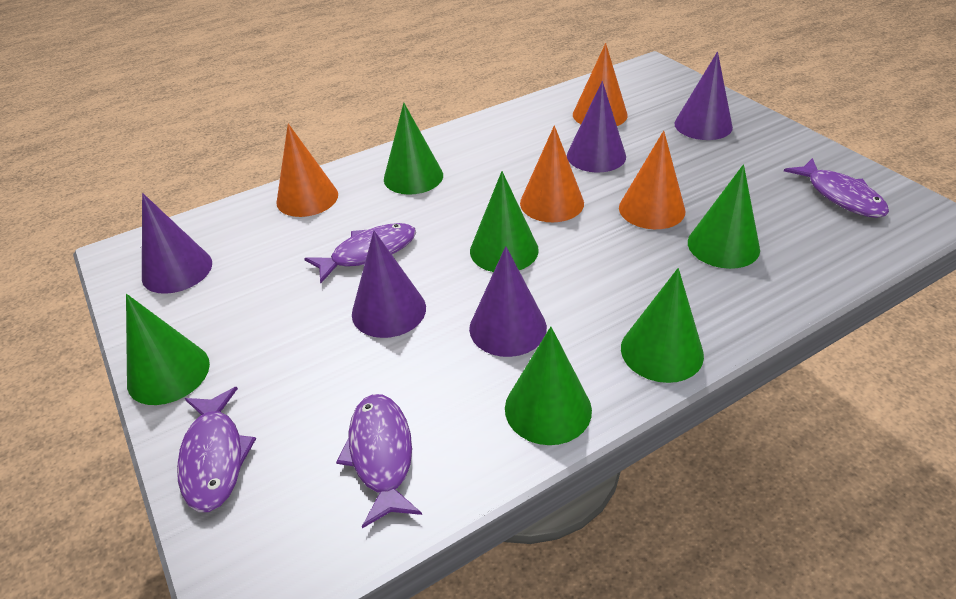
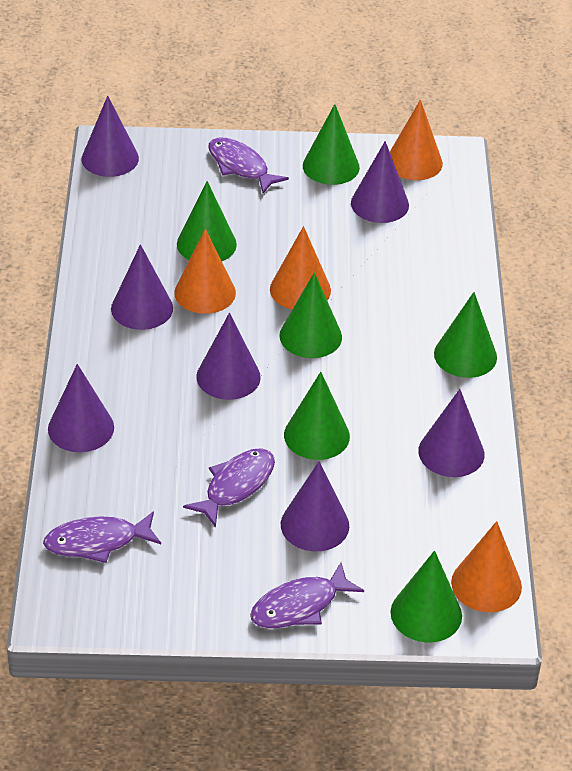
purple cone: [142,193,212,294] [352,231,426,338] [469,246,547,357] [567,81,626,172] [674,52,733,140] = 5 -> [48,364,114,452] [82,96,139,177] [111,244,173,330] [196,313,261,400] [281,461,349,551] [351,141,409,223] [418,389,485,477] = 7

